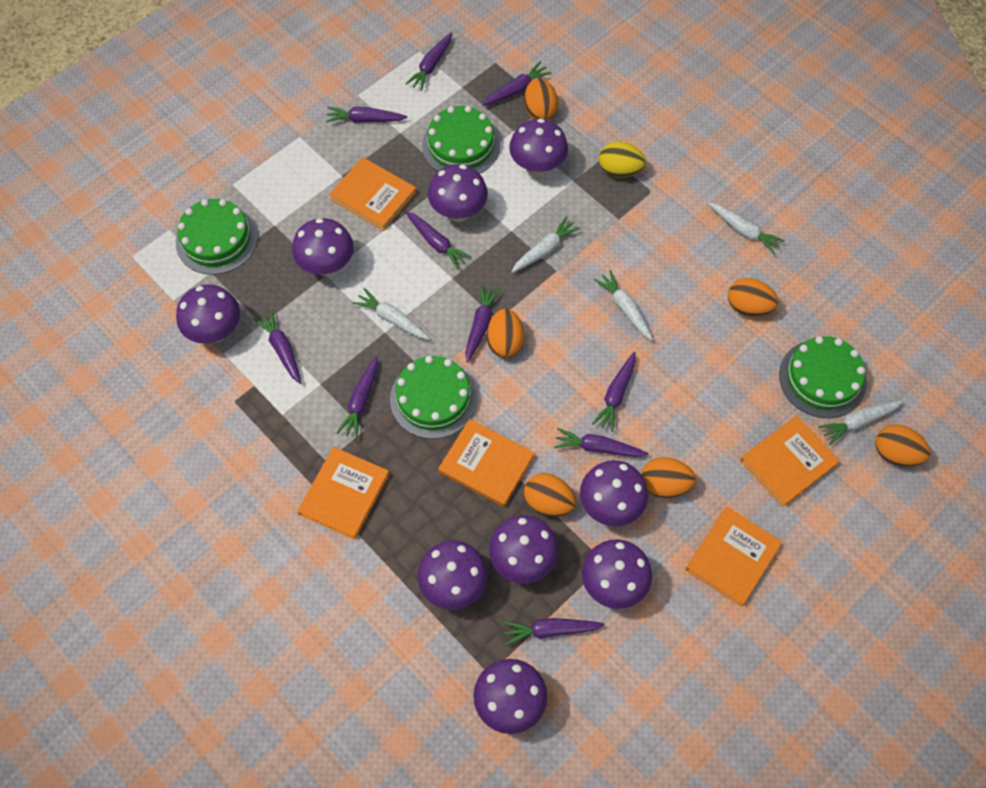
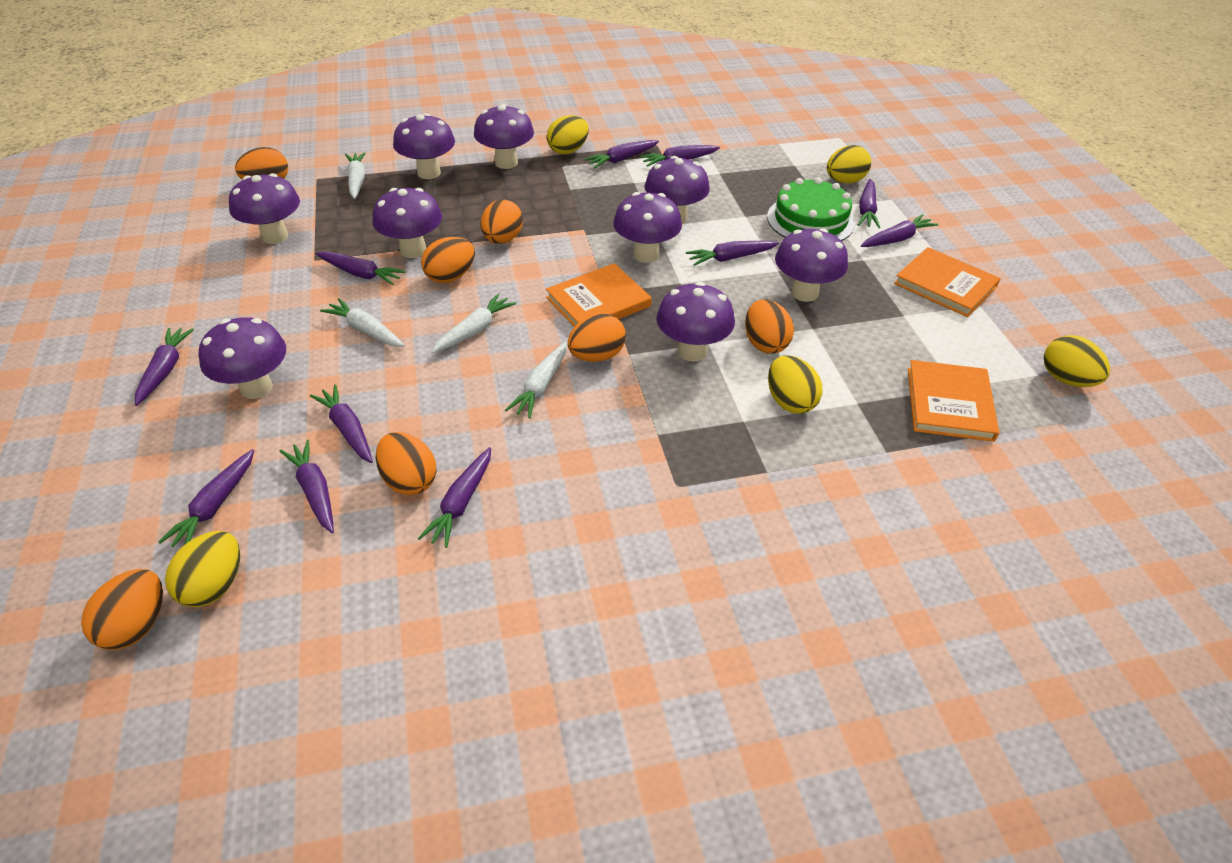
green cake: [176,199,258,275] [390,356,477,439] [422,106,500,173] [779,336,867,418] = 4 -> [767,177,855,241] = 1
orange book: [297,447,390,540] [329,157,417,231] [438,419,534,507] [685,507,782,607] [740,416,840,507] = 5 -> [546,263,652,327] [894,247,1001,317] [908,360,999,442] = 3
orange egg: [487,309,524,358] [524,78,558,120] [524,473,576,516] [641,457,696,498] [728,278,778,316] [875,425,931,467] = 6 -> [81,569,163,650] [235,147,288,180] [376,432,437,495] [421,237,475,283] [481,200,523,244] [568,313,626,362] [745,299,794,354] = 7
purple carrot: [253,309,301,384] [326,107,408,123] [337,356,378,439] [405,33,452,91] [405,211,472,270] [465,284,501,363] [482,62,552,106] [503,618,604,645] [554,428,649,457] [592,352,636,432] = 10 -> [135,328,194,406] [158,449,254,547] [280,440,334,533] [310,384,373,463] [315,252,406,285] [418,447,491,548] [584,140,659,168] [640,145,720,167] [686,241,779,266] [858,179,880,228] [861,214,939,247] = 11
white carrot: [352,288,430,340] [511,216,581,273] [594,270,653,341] [708,202,785,254] [818,400,904,445] = 5 -> [320,298,405,347] [345,152,366,199] [431,294,516,353] [505,342,567,418] = 4
yellow egg: [599,141,646,178] = 1 -> [165,531,240,607] [547,115,589,154] [768,356,822,414] [827,145,871,183] [1044,335,1110,387] = 5

